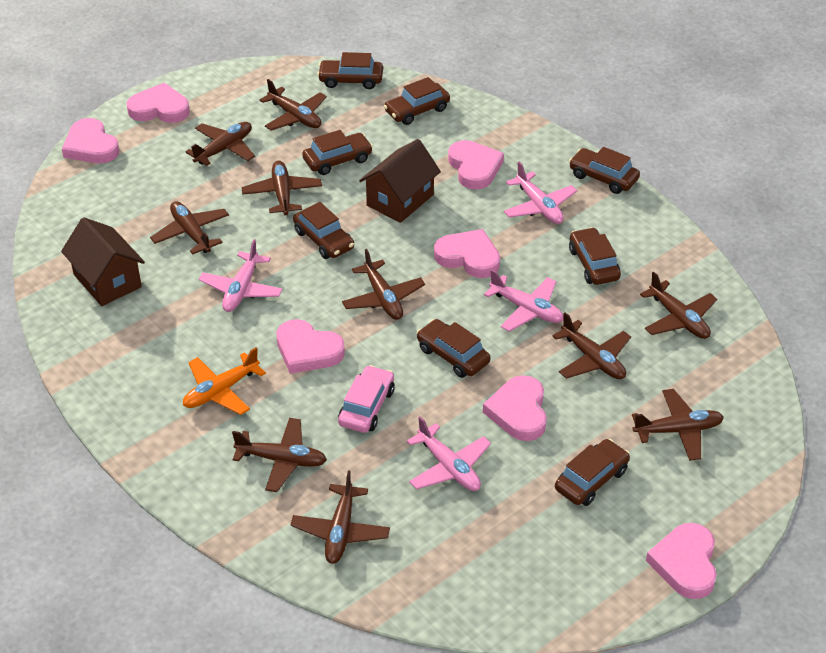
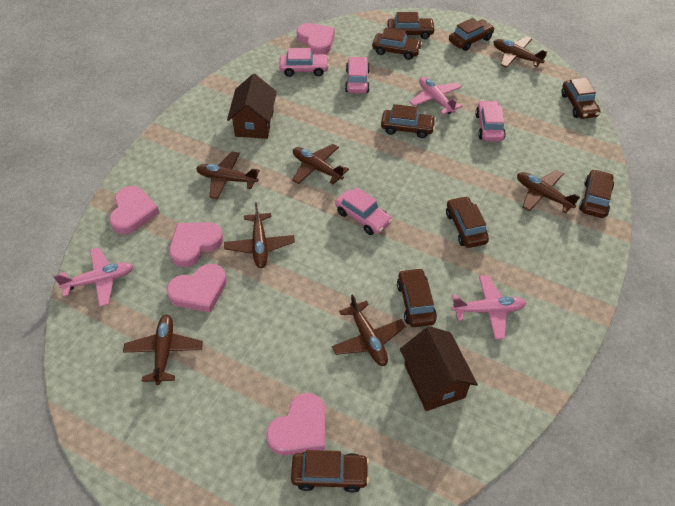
brown car: [293,202,354,259] [302,130,373,175] [317,52,383,89] [384,77,450,125] [417,319,490,378] [555,439,630,506] [569,147,640,194] [569,227,621,285] = 8 -> [291,450,369,493] [372,28,422,60] [381,104,436,138] [387,12,436,39] [397,268,437,327] [446,196,489,248] [449,18,495,51] [561,77,600,119] [579,169,614,218] = 9
brown plane: [150,201,229,255] [186,122,255,166] [232,418,327,492] [241,161,322,215] [260,79,327,131] [291,470,390,564] [342,249,425,320] [552,312,631,379] [632,389,724,461] [640,272,717,339] = 10 -> [123,314,203,385] [196,151,260,199] [224,203,295,268] [292,144,349,184] [332,294,406,366] [494,37,547,68] [517,170,580,213] = 7
orange plane: [183,347,266,415] = 1 -> none = 0
pink car: [338,365,395,433] = 1 -> [279,48,329,77] [335,187,393,235] [345,57,370,94] [475,100,506,141] = 4
pink heart: [62,118,119,163] [127,83,190,123] [276,319,345,374] [434,229,500,278] [448,140,504,190] [483,375,547,441] [646,523,717,599] = 7 -> [109,186,160,234] [166,264,227,313] [169,222,223,267] [266,393,325,456] [296,23,335,54] = 5
pink plane: [199,239,283,312] [407,416,491,491] [484,270,563,332] [504,162,577,224] = 4 -> [53,247,133,307] [409,76,463,114] [451,275,526,340] = 3

